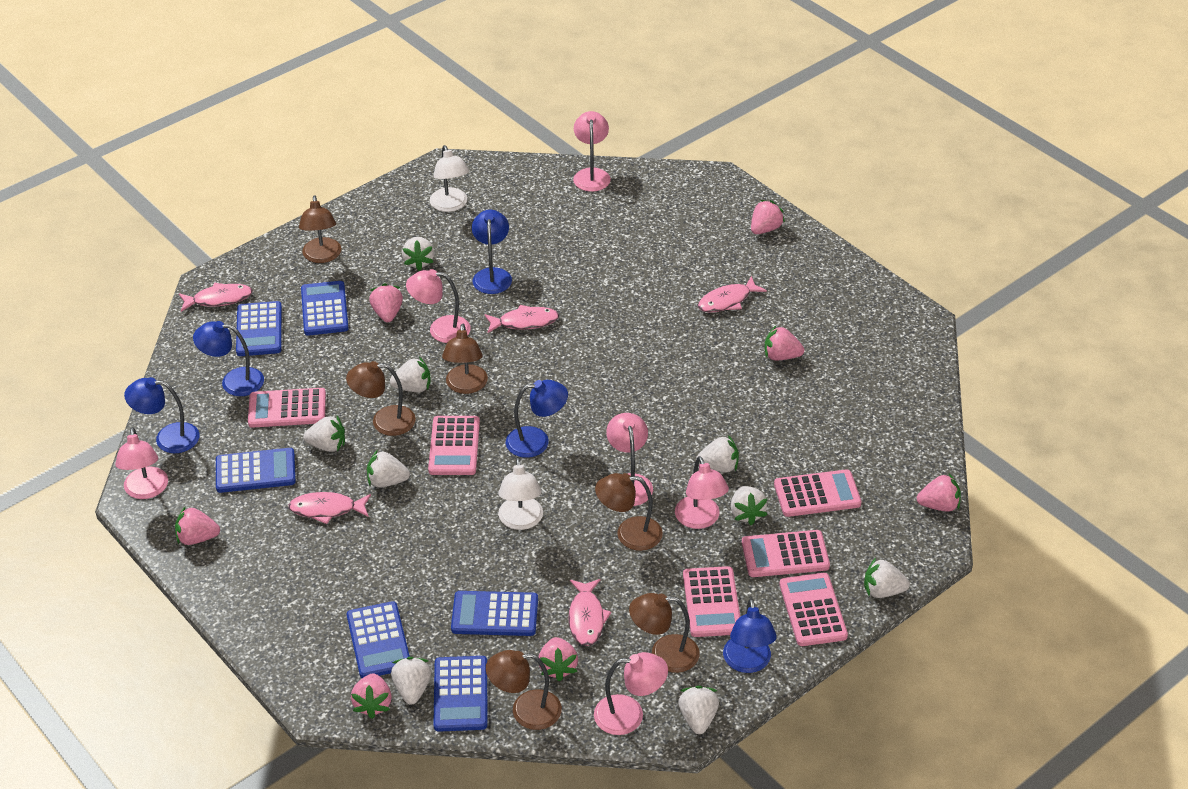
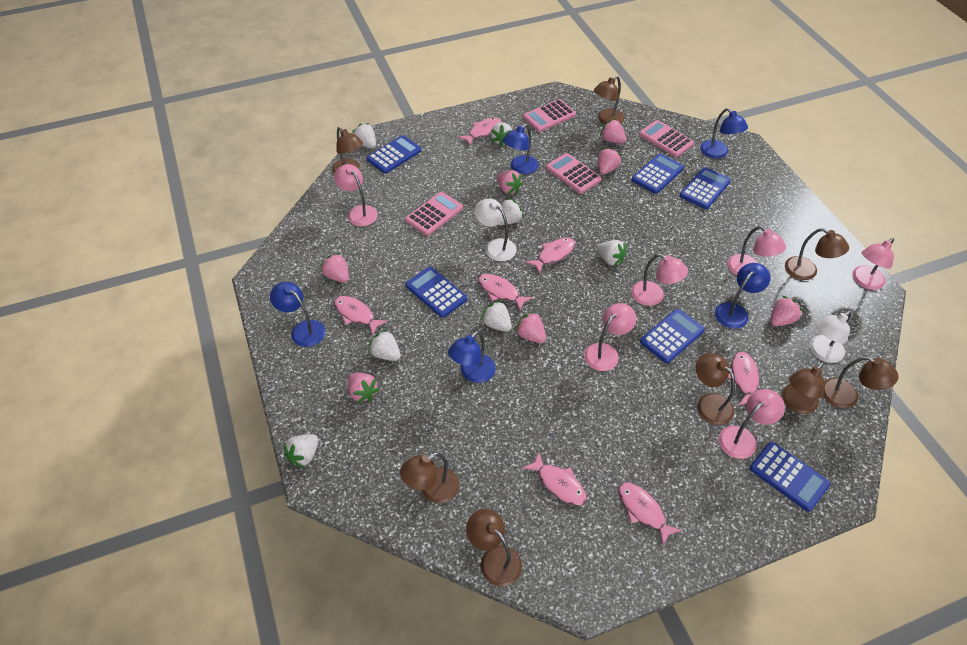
brown lamp: [299,195,341,263] [346,361,416,436] [442,324,488,394] [486,650,562,730] [595,473,663,551] [629,593,700,673] = 6 -> [332,127,363,173] [400,452,459,503] [466,509,522,587] [594,76,625,124] [696,353,735,425] [782,362,825,414] [785,228,849,280] [823,356,898,409] = 8
pink calculator: [248,388,326,428] [428,416,480,475] [683,566,740,637] [742,530,830,577] [774,469,861,517] [779,573,848,646] = 6 -> [405,192,463,236] [523,99,576,132] [546,153,602,194] [639,120,694,157] = 4
pink fish: [179,283,253,312] [288,492,371,524] [484,305,559,333] [568,579,611,646] [698,276,767,313] = 5 -> [334,296,388,335] [458,117,501,145] [478,274,533,311] [522,452,587,506] [526,238,575,274] [619,482,682,546] [727,352,759,406] = 7
white strawberry: [303,416,345,452] [367,450,410,488] [390,357,431,392] [391,657,431,705] [402,237,434,271] [678,686,719,734] [696,435,739,473] [731,486,768,525] [864,558,910,598] = 9 -> [283,434,318,468] [352,123,376,149] [368,329,401,361] [481,300,512,332] [490,122,512,147] [498,198,524,225] [596,240,627,266] = 7

